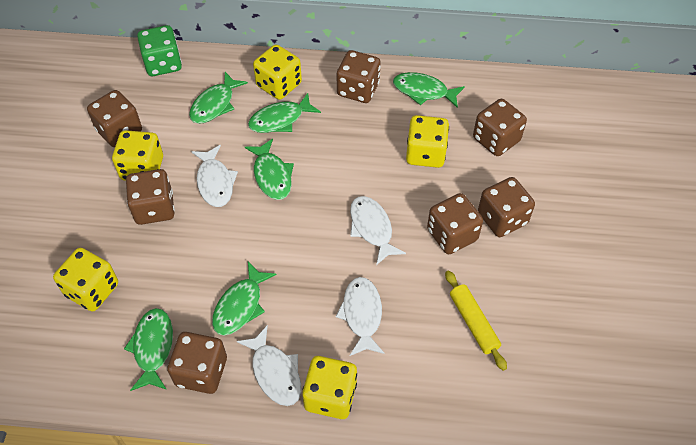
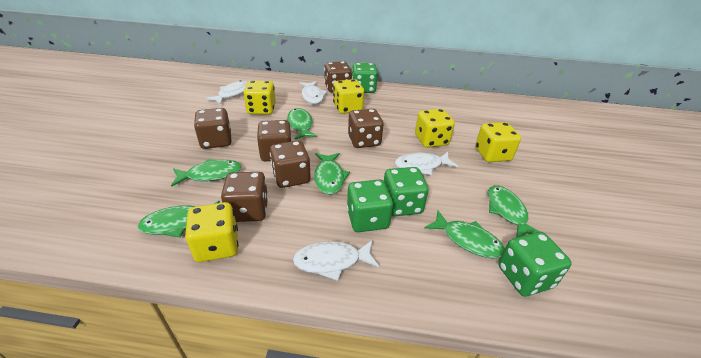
brown dice: [87,90,142,147] [126,169,175,225] [167,332,227,394] [337,50,381,103] [427,193,483,254] [473,99,527,156] [478,177,535,237] = 7 -> [194,108,231,149] [221,172,268,222] [257,120,292,162] [270,140,311,188] [324,61,352,92] [348,109,384,148] = 6
green dice: [137,25,182,76] = 1 -> [347,180,393,232] [352,63,378,93] [384,167,429,216] [498,232,572,296] = 4
yellow rolling pin: [445,270,507,371] = 1 -> none = 0

